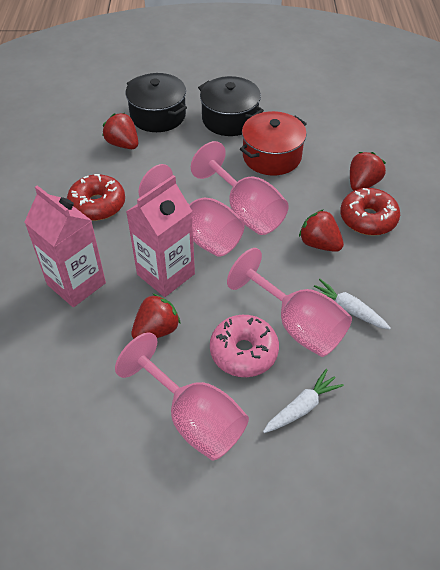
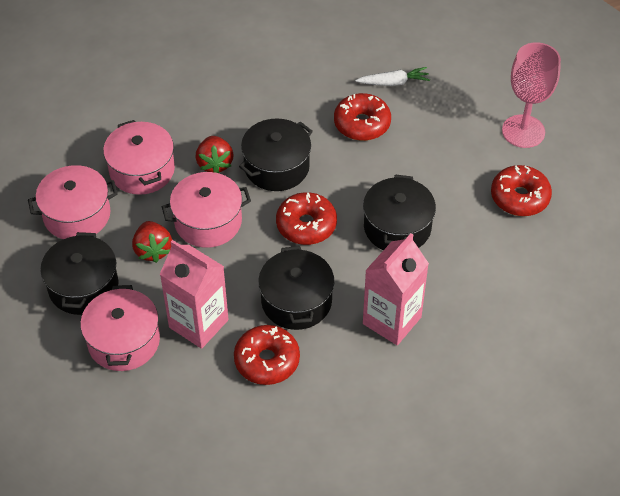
black pot: [126,73,187,132] [198,76,264,136] = 2 -> [40,232,118,315] [239,119,313,191] [258,246,334,330] [363,174,436,250] = 4
pink donut: [210,315,279,377] = 1 -> none = 0
pink goblet: [115,332,249,461] [138,164,245,257] [191,141,289,235] [227,248,352,357] = 4 -> [502,42,561,148] = 1
pink pot: none = 0 -> [28,165,118,239] [80,285,160,371] [103,120,175,195] [161,172,251,248] = 4
red donut: [67,174,125,221] [340,188,400,236] = 2 -> [234,325,300,385] [276,192,337,245] [334,93,391,141] [491,165,552,216] = 4
red pot: [240,111,307,176] = 1 -> none = 0
red strawberry: [103,113,138,149] [131,293,181,339] [299,209,344,252] [350,152,386,191] = 4 -> [132,221,172,263] [196,136,234,173] = 2
white carrot: [263,369,344,433] [314,279,391,330] = 2 -> [355,67,430,86] = 1

